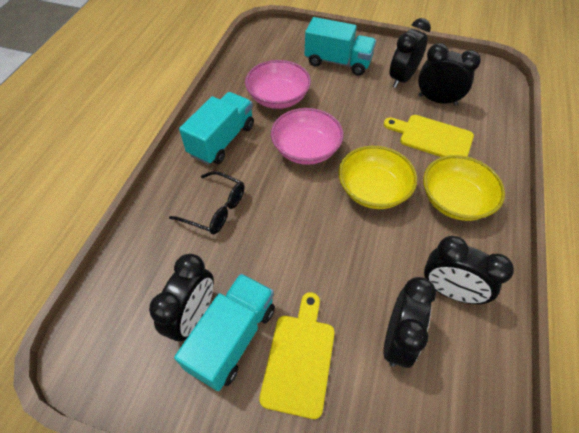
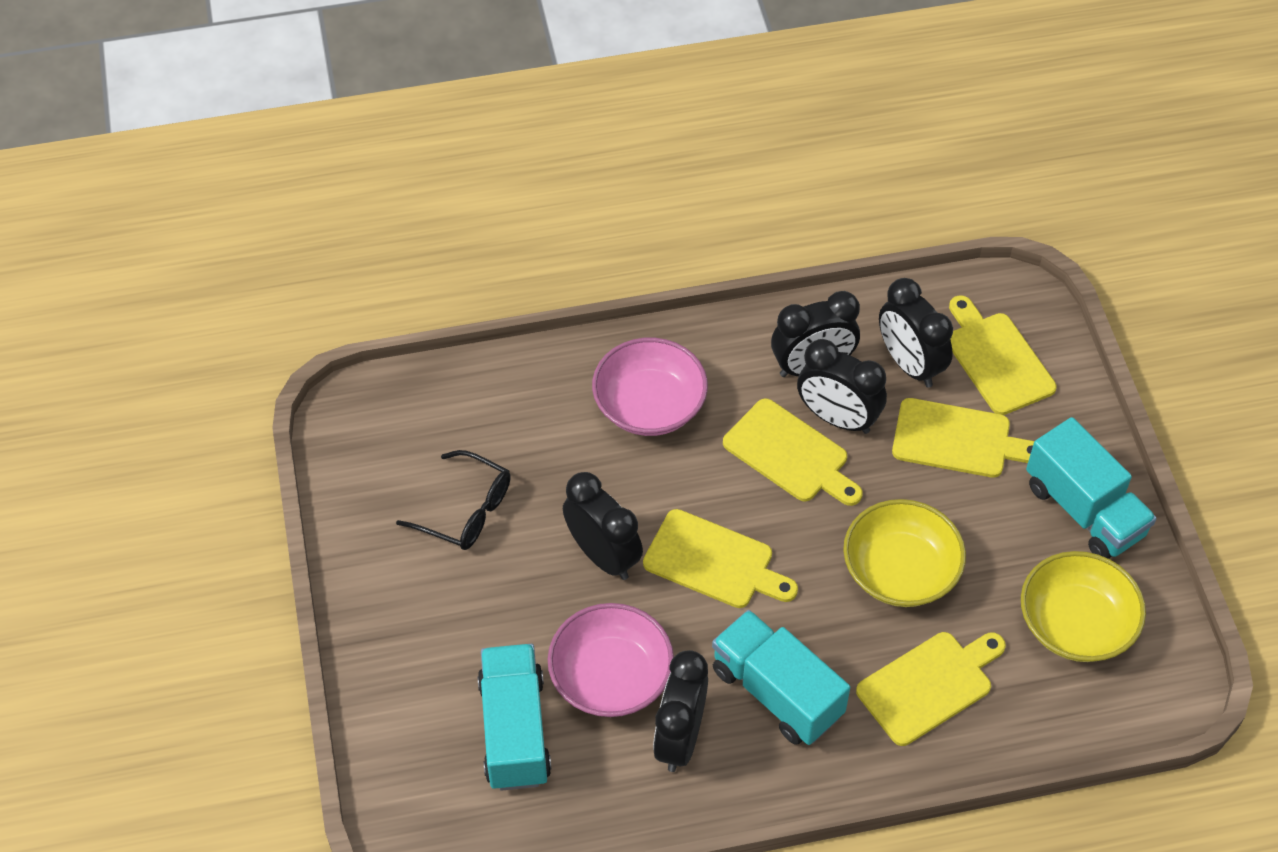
yellow cutting board: [259,292,335,419] [384,115,474,157] = 2 -> [643,509,798,608] [723,398,863,506] [856,632,1006,746] [892,398,1035,478] [949,295,1057,415] = 5

